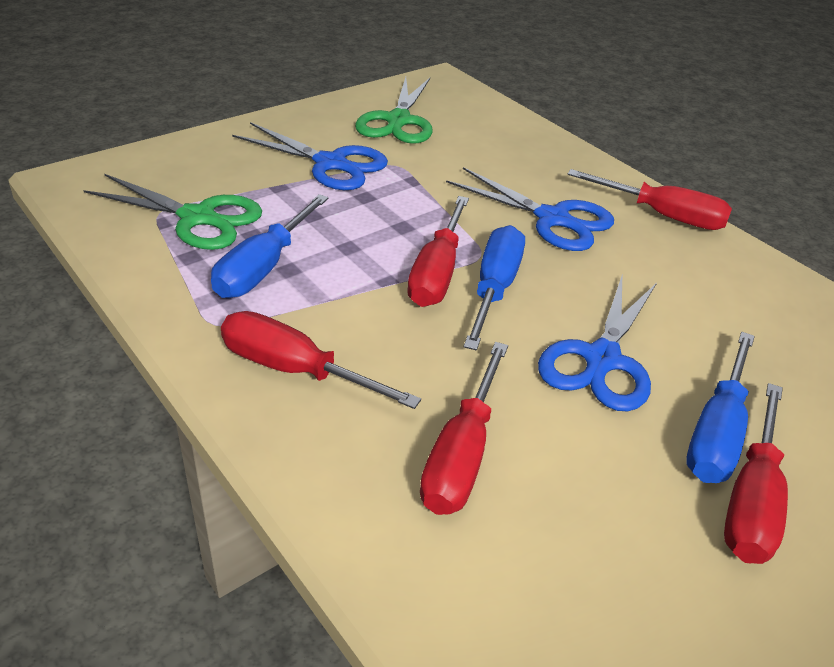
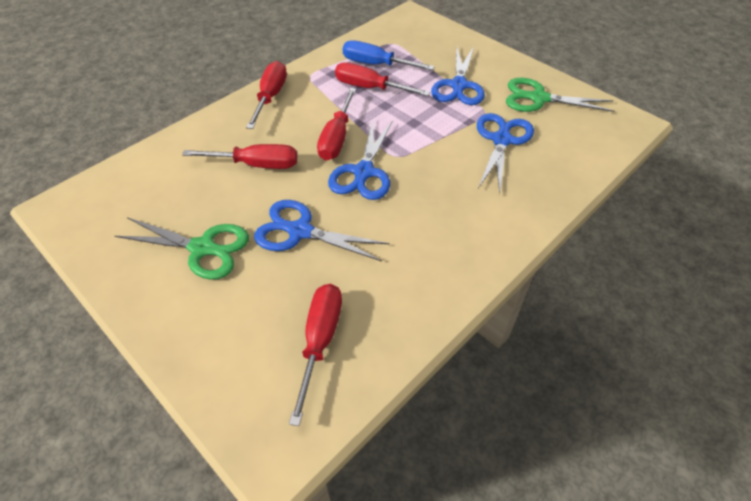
blue scissors: [232,122,388,190] [446,167,614,251] [538,276,657,411] = 3 -> [254,200,390,262] [328,120,393,200] [431,47,485,105] [477,113,534,193] = 4
blue screwdriver: [211,194,329,298] [464,225,525,350] [686,332,755,483] = 3 -> [343,40,435,70] = 1

